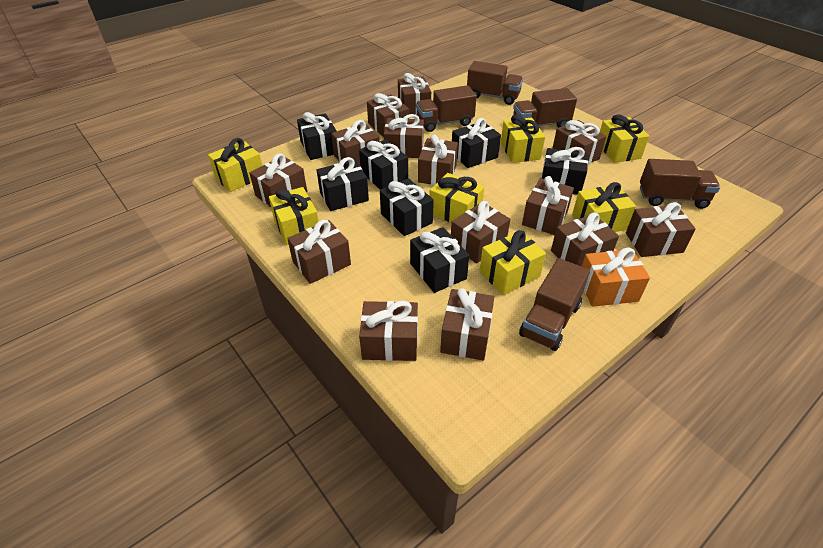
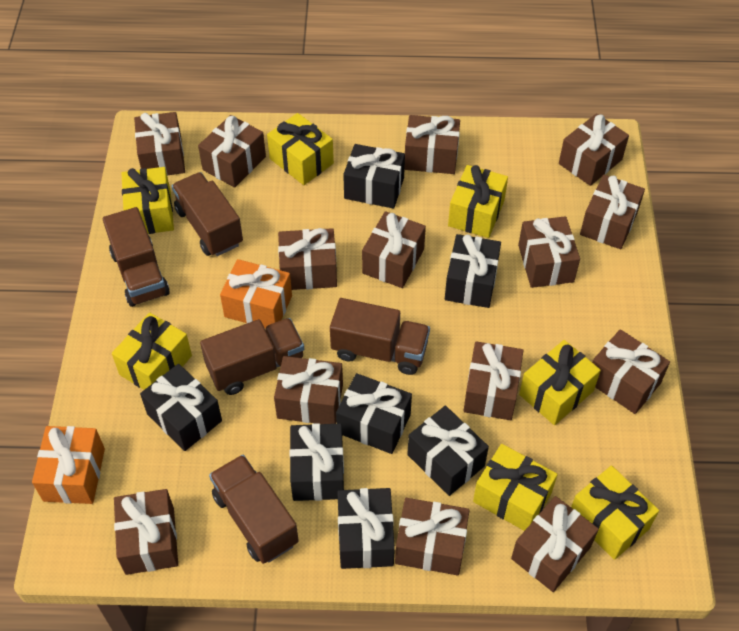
orange gift: [582,247,650,307] = 1 -> [32,426,105,504] [220,259,292,328] = 2

